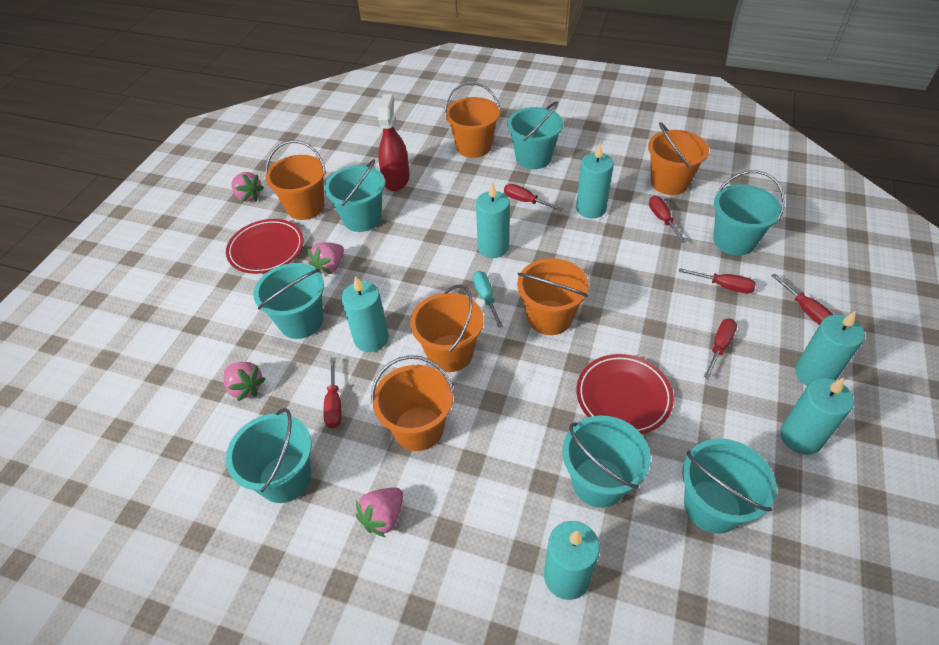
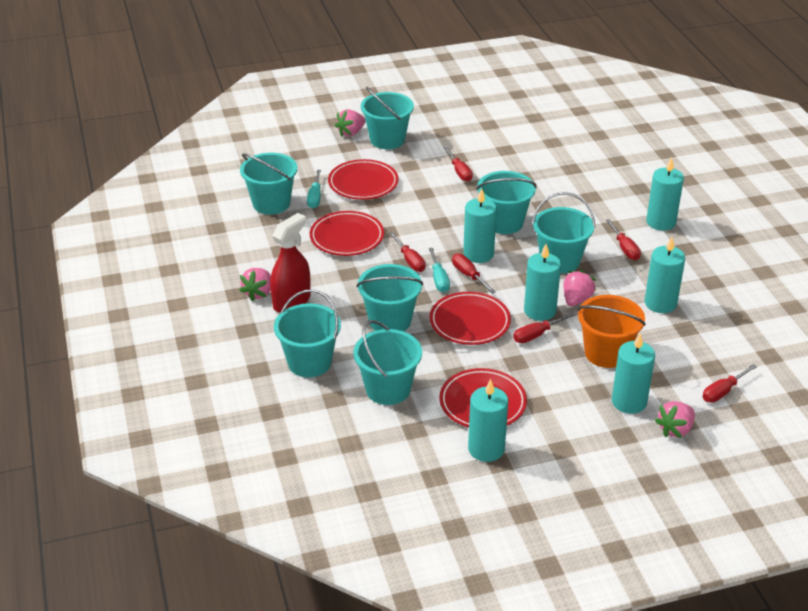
orange bucket: [265,140,326,220] [371,355,455,451] [410,284,484,372] [444,82,500,158] [517,258,589,335] [648,122,709,195] = 6 -> [577,295,646,368] = 1
red plate: [226,219,304,274] [577,354,674,434] = 2 -> [310,211,384,256] [328,159,399,200] [430,292,511,345] [439,368,527,428] = 4
turquoise screwdriver: [473,271,503,328] = 1 -> [307,170,321,208] [429,248,450,292] = 2

